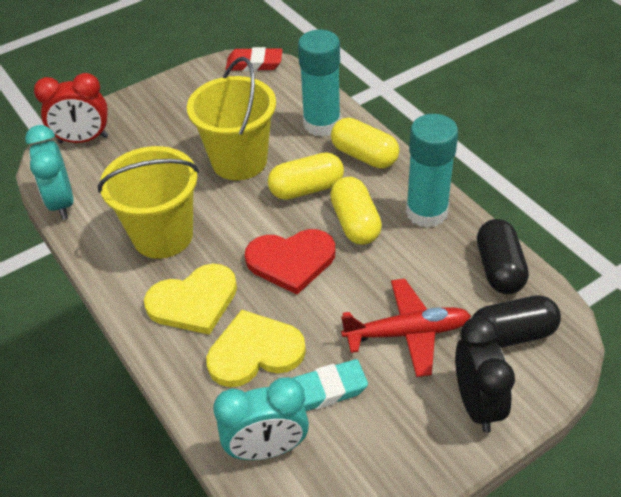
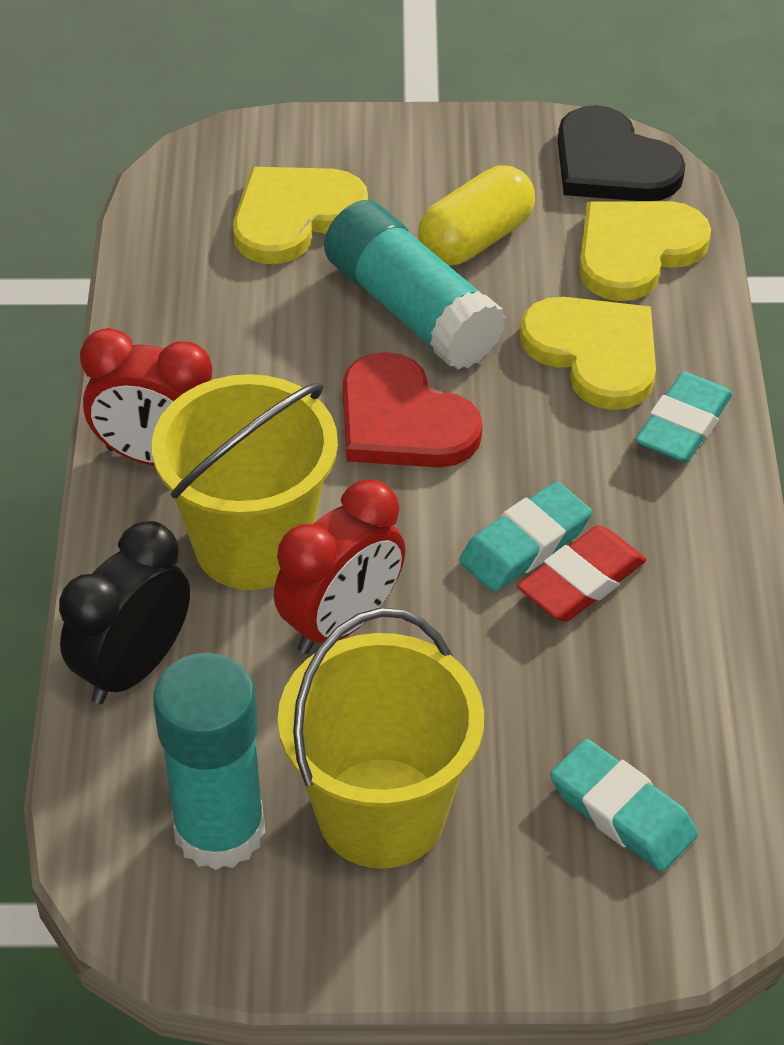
black capsule: [472,295,561,348] [477,219,529,294] = 2 -> none = 0
black heart: none = 0 -> [558,105,685,201] = 1
red clock: [34,73,108,143] = 1 -> [80,328,213,466] [274,480,405,654] = 2
red plane: [341,279,471,377] = 1 -> none = 0
turquoise clock: [25,125,73,220] [213,377,309,460] = 2 -> none = 0
turquoise eraser: [293,359,368,411] = 1 -> [459,482,592,592] [550,739,698,872] [636,372,733,463] = 3
yellow capsule: [268,152,344,200] [330,177,382,245] [331,118,399,169] = 3 -> [418,166,535,265] = 1
yellow heart: [144,264,237,335] [206,310,306,387] = 2 -> [233,167,368,264] [520,297,656,410] [579,201,711,301] = 3

